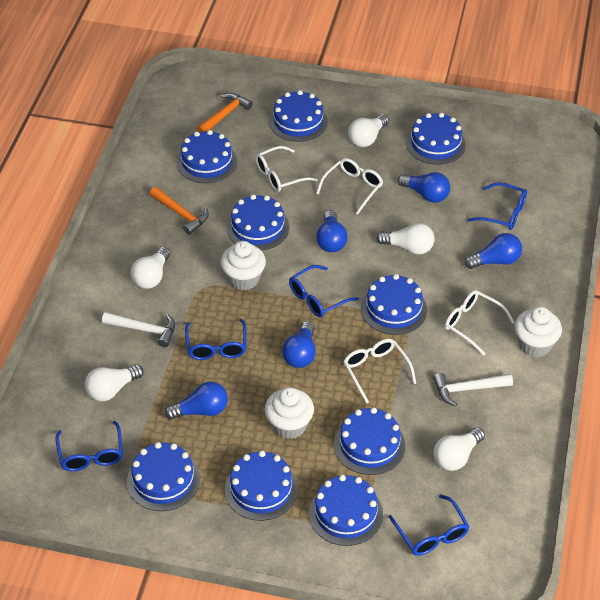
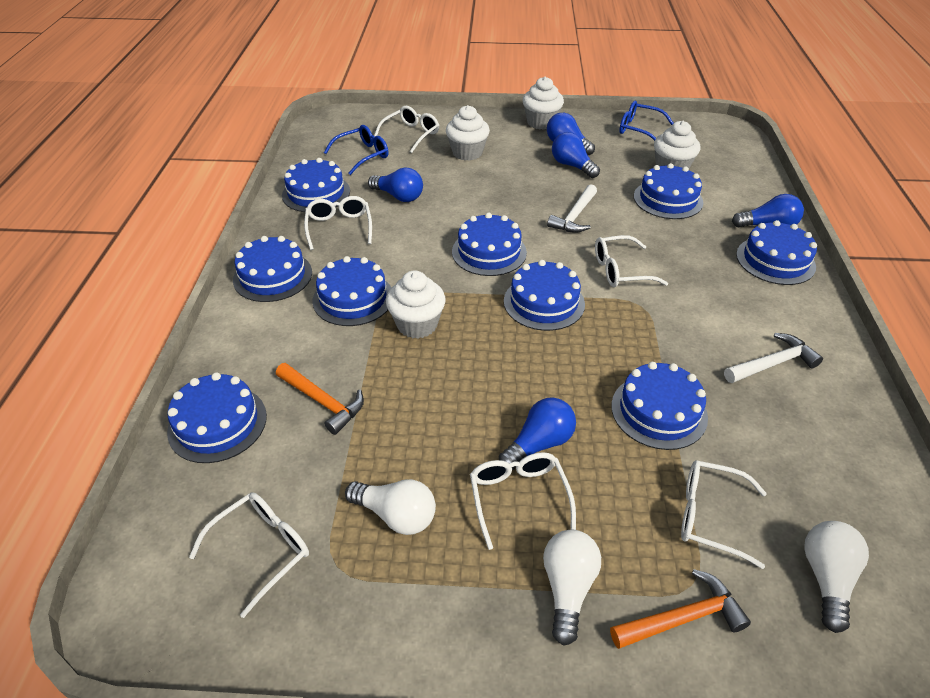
blue glasses: [55,421,123,471] [185,319,247,360] [289,265,359,317] [388,494,470,556] [467,182,527,230] = 5 -> [324,125,389,175] [619,101,674,141] = 2
white cupcake: [221,241,266,290] [265,387,314,439] [515,307,562,357] = 3 -> [386,271,445,339] [446,105,490,161] [523,77,564,130] [654,121,700,168] = 4
white glasses: [255,146,318,192] [316,158,383,215] [343,339,416,404] [445,290,515,355] = 4 -> [189,492,309,618] [304,196,372,250] [374,106,439,153] [470,452,576,550] [595,235,668,287] [681,460,767,569] = 6
white light bulb: [85,364,143,401] [131,247,171,289] [348,114,389,147] [376,223,435,254] [434,427,485,471] = 5 -> [345,479,436,535] [543,530,601,646] [804,521,869,633] = 3

